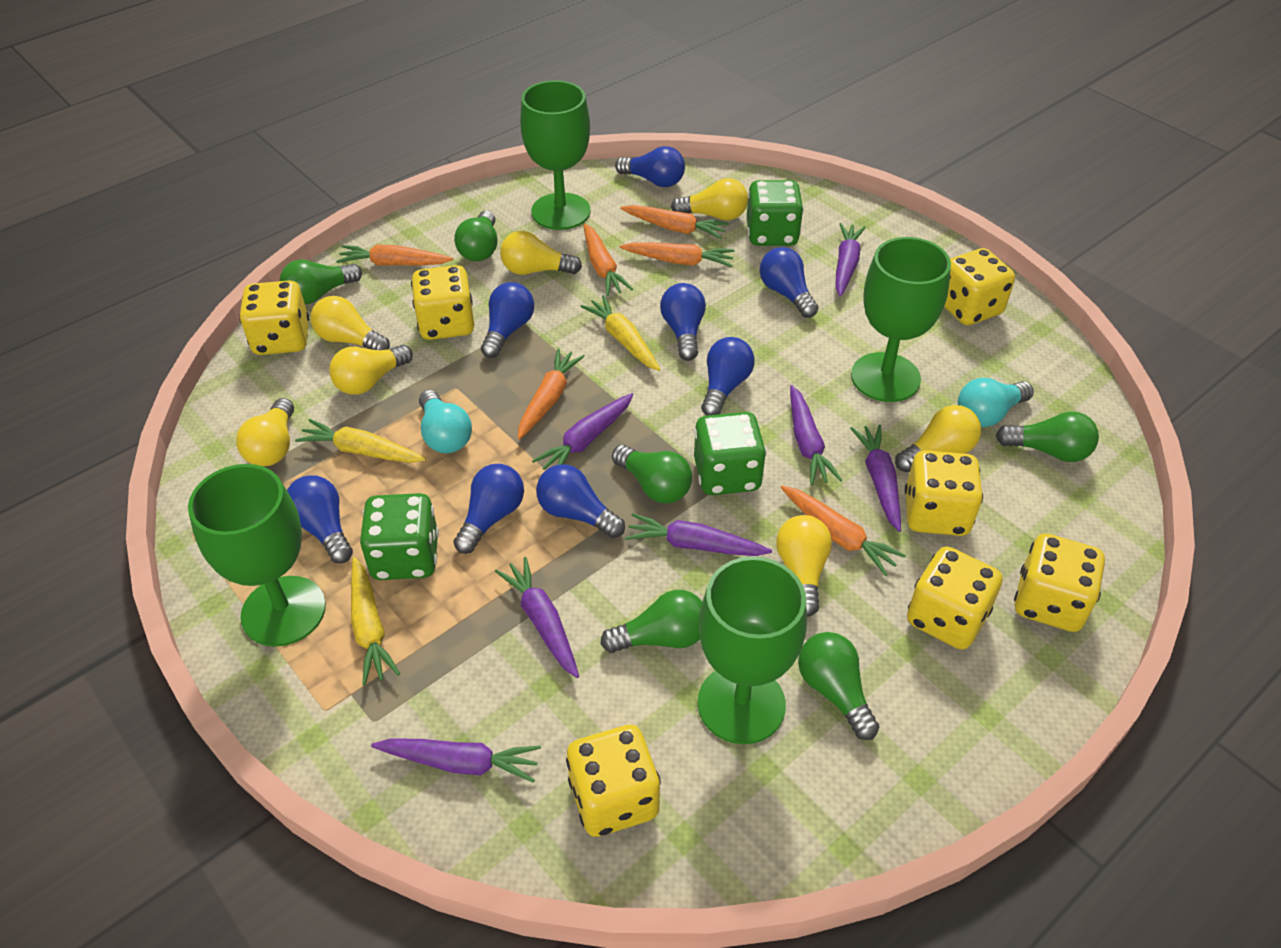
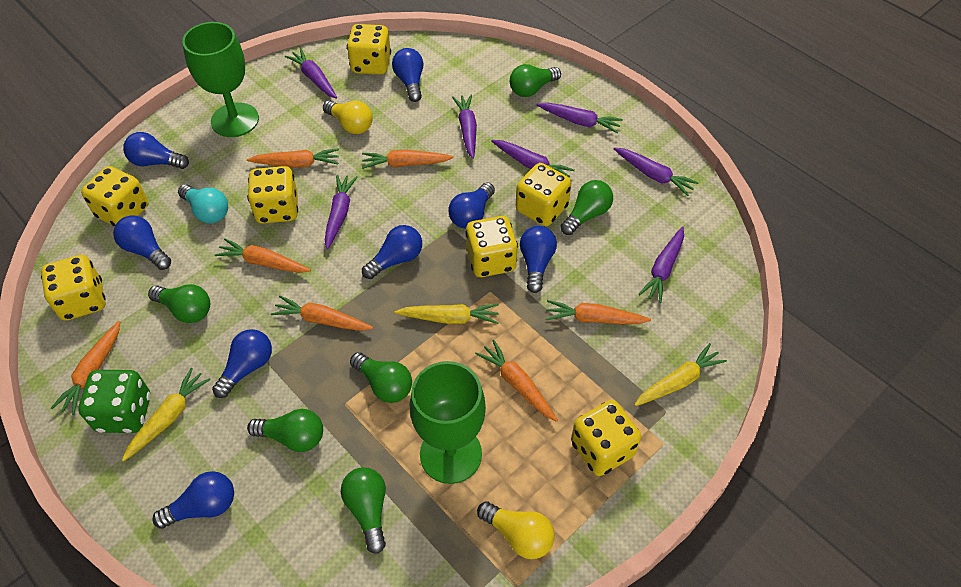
green dice: [360,493,439,580] [694,412,766,495] [747,180,804,246] = 3 -> [78,370,150,433] = 1
green goblet: [188,464,326,647] [520,80,591,230] [698,556,807,744] [851,237,951,402] = 4 -> [182,22,259,137] [410,361,486,484] = 2
orange carrot: [336,244,453,266] [518,348,585,439] [584,224,633,296] [620,205,729,239] [620,242,735,267] [781,486,906,576] = 6 -> [51,321,120,415] [215,238,311,273] [247,148,339,168] [271,296,373,331] [362,150,454,169] [475,340,558,422] [546,300,651,324] = 7
turquoise light bulb: [419,390,472,453] [958,378,1034,427] = 2 -> [178,184,228,223] = 1
yellow light bulb: [236,398,294,466] [310,296,390,350] [329,345,413,395] [500,231,582,275] [671,178,748,221] [776,515,832,617] [895,405,981,472] = 7 -> [323,100,373,134] [477,501,555,559] = 2

